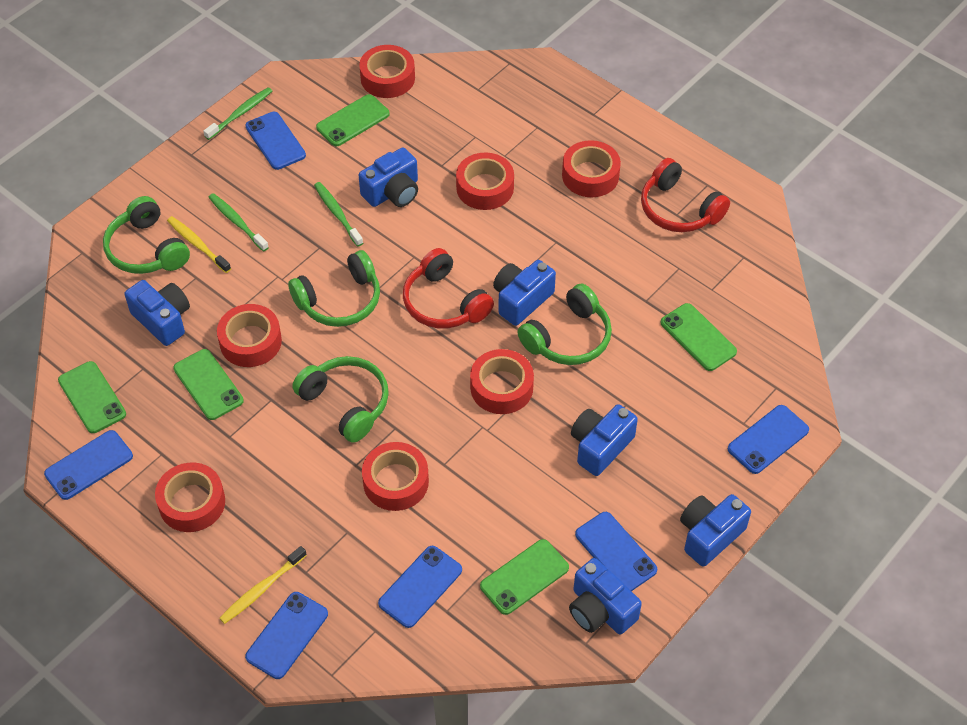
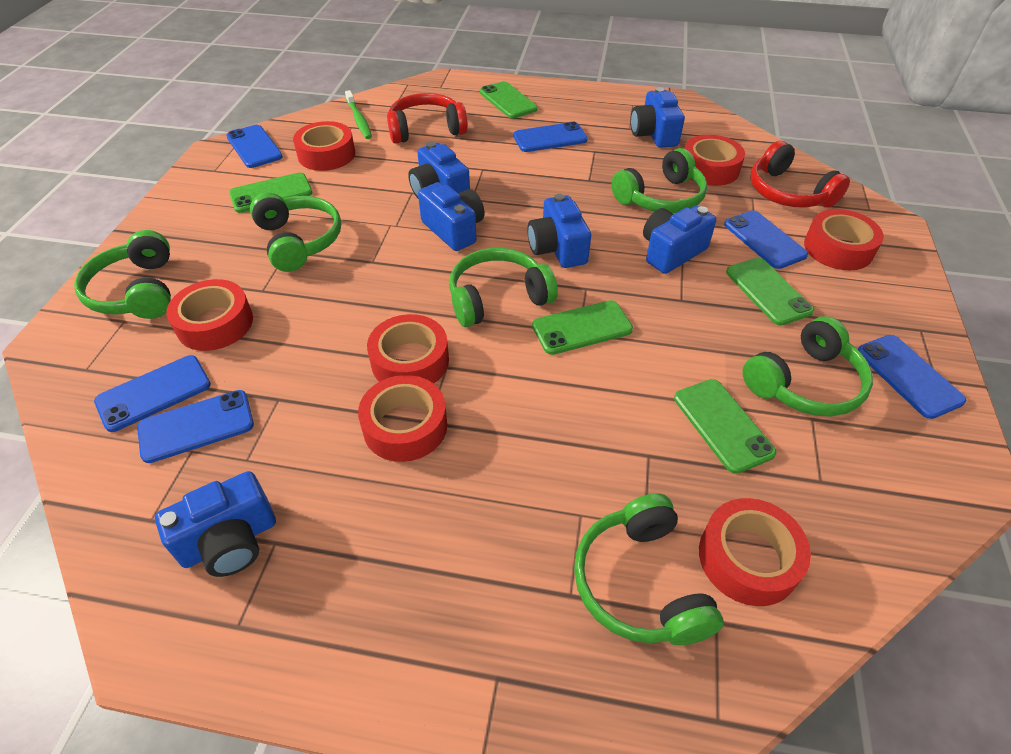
green headphones: [103,196,190,274] [288,250,380,327] [292,356,389,443] [518,284,612,365] = 4 -> [74,230,171,319] [250,192,341,272] [449,248,558,327] [574,493,724,645] [611,148,707,213] [742,316,873,416] = 6
green toothbrush: [203,87,272,140] [208,193,269,252] [314,182,363,247] = 3 -> [345,90,372,139] = 1
yellow toothbrush: [167,216,231,273] [219,546,307,624] = 2 -> none = 0

